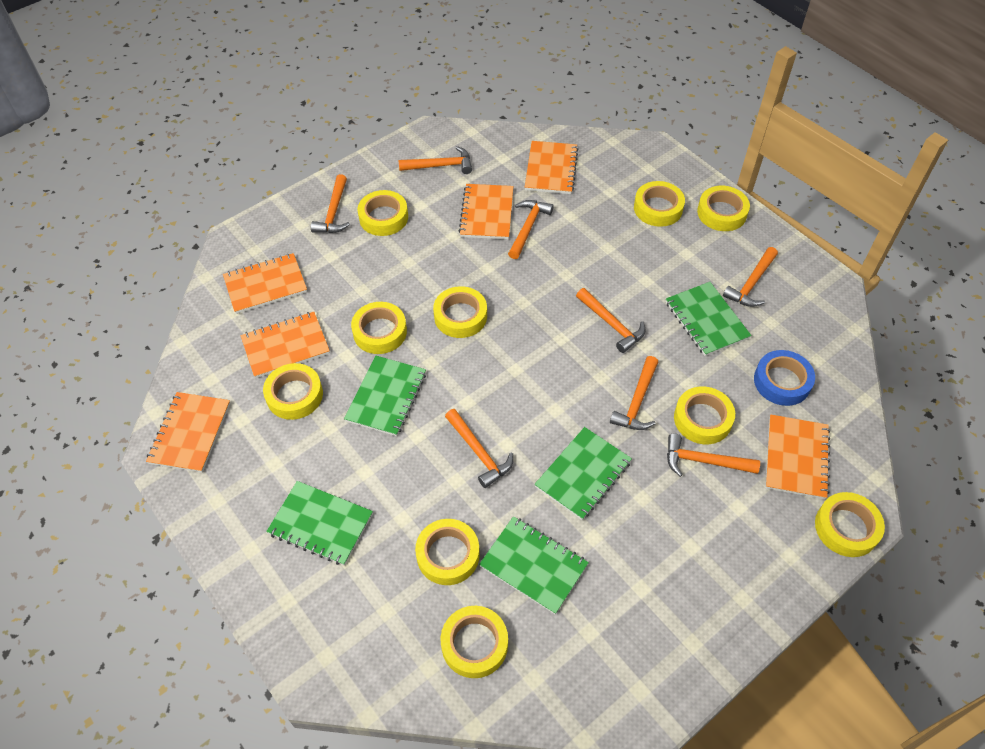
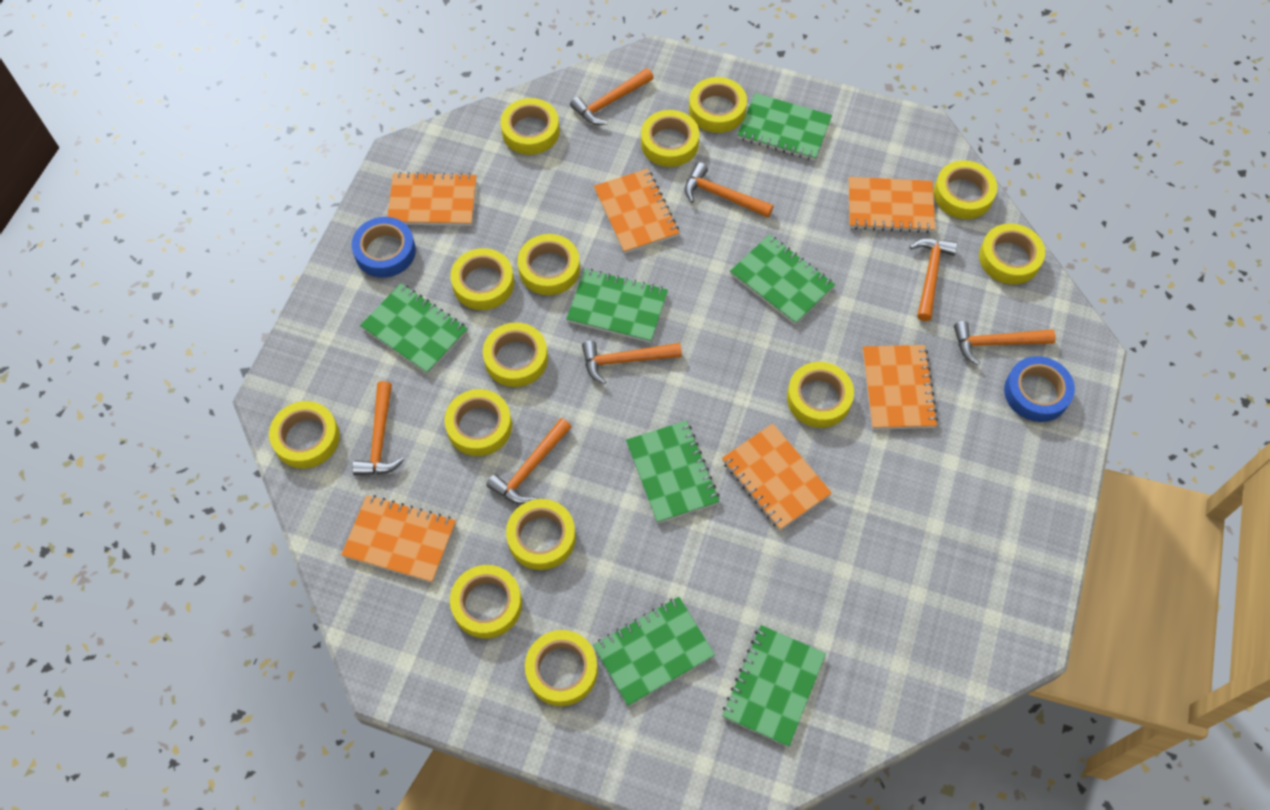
blue tape: [754,350,815,406] = 1 -> [351,217,416,278] [1004,356,1075,422] = 2
green notebook: [266,481,373,566] [344,355,426,436] [479,516,589,614] [534,427,632,520] [666,282,752,356] = 5 -> [360,283,468,374] [566,269,668,343] [593,597,715,706] [626,421,720,523] [722,625,826,747] [730,234,835,325] [737,93,832,161] = 7
orange hammer: [311,174,350,233] [399,146,472,174] [445,409,513,488] [508,200,554,259] [576,288,645,353] [610,356,658,430] [667,434,760,477] [723,247,778,307] = 8 -> [352,381,404,475] [486,418,572,504] [570,68,653,125] [582,341,682,384] [685,162,774,218] [910,238,958,321] [954,321,1056,365] = 7
yellow tape: [263,363,323,420] [351,302,407,354] [358,190,408,236] [415,519,480,585] [433,286,487,338] [441,606,508,678] [634,181,685,227] [674,386,735,444] [697,186,750,231] [815,492,885,557] = 10 -> [269,401,340,469] [444,389,512,456] [450,248,514,310] [450,565,522,638] [483,322,548,387] [501,98,560,155] [506,499,576,570] [518,234,580,295] [525,630,598,706] [641,110,699,167] [689,77,747,133] [787,362,854,428] [934,160,997,219] [979,223,1045,285] = 14

